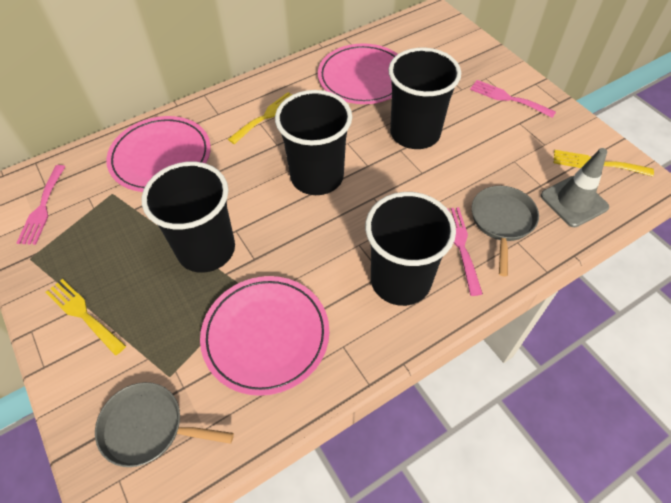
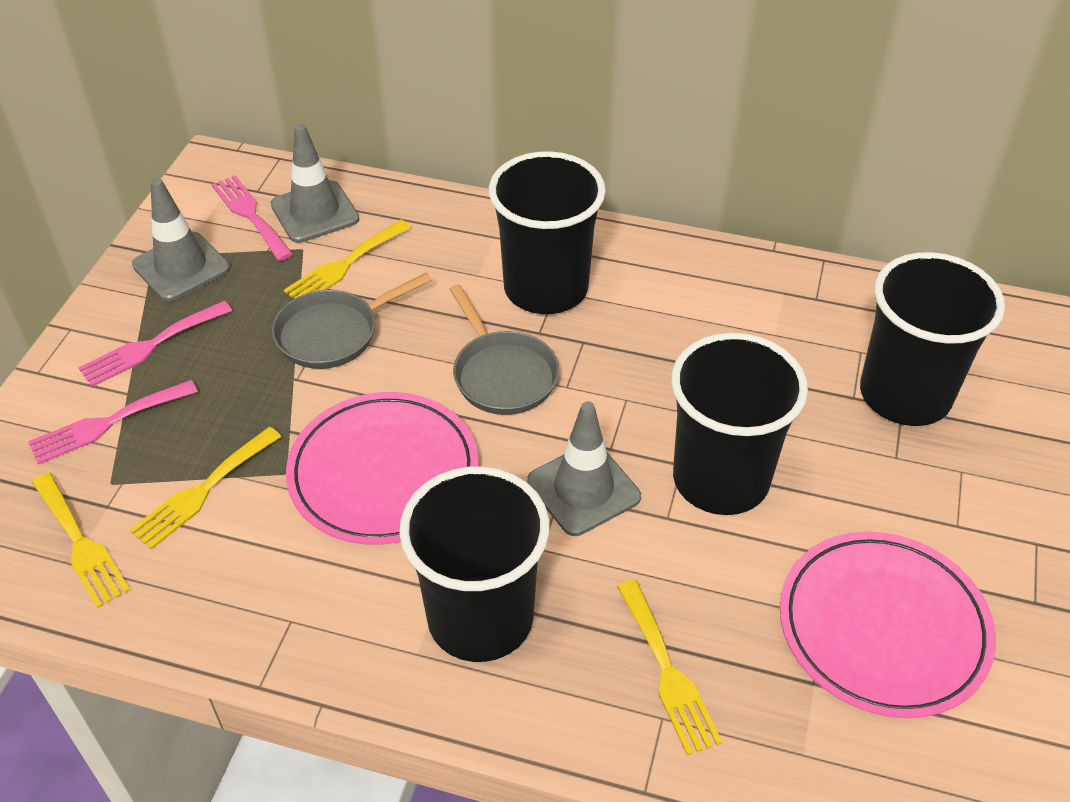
grey traffic cone: [541,148,609,227] = 1 -> [132,178,230,301] [271,124,359,243] [527,401,641,536] = 3
pink plate: [106,116,211,192] [200,276,329,396] [318,43,397,104] = 3 -> [286,392,478,545] [780,532,996,718] = 2
yellow fork: [45,279,126,355] [228,92,292,144] [554,150,654,177] = 3 -> [32,472,130,608] [129,427,281,549] [284,220,411,298] [617,579,722,755] = 4

